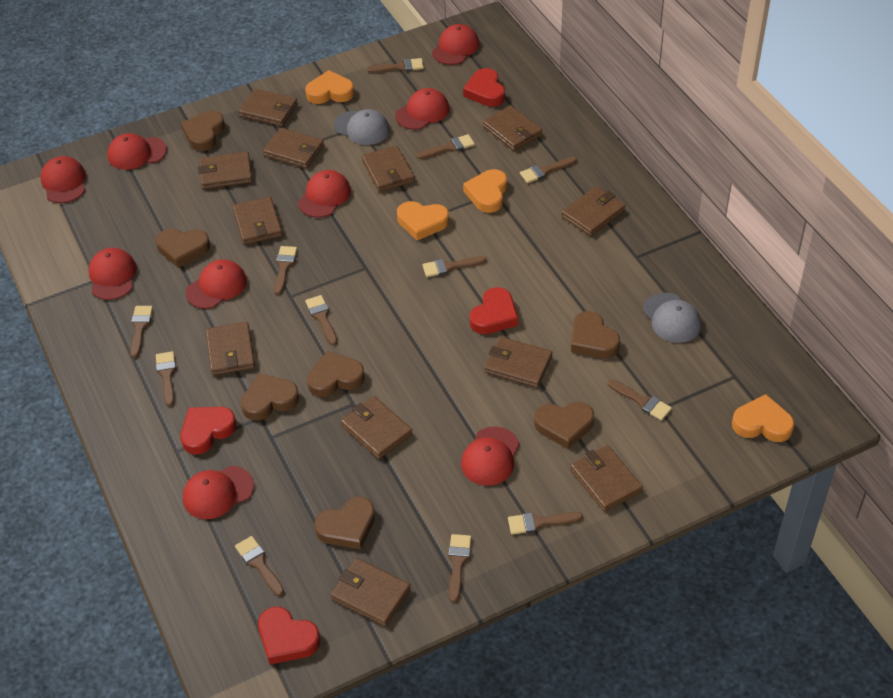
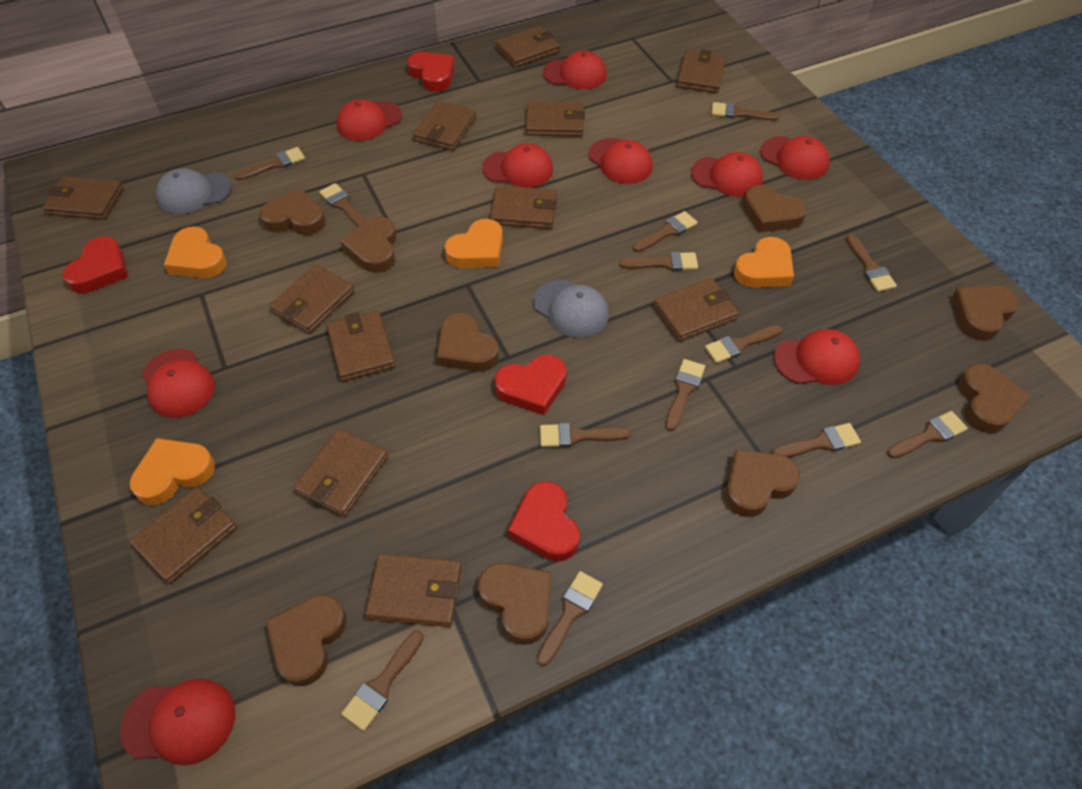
brown brush: [130,306,153,358] [156,351,176,407] [235,536,284,596] [274,246,297,295] [305,295,337,345] [367,58,424,73] [417,134,475,159] [422,256,487,277] [448,534,471,602] [508,512,583,535] [520,157,577,183] [608,379,672,421] = 12 -> [234,147,305,181] [319,183,366,227] [341,630,423,731] [537,571,603,666] [540,423,630,447] [619,252,698,271] [633,211,698,252] [665,359,705,431] [705,325,782,363] [711,102,779,121] [772,423,861,458] [846,234,897,292] [887,411,968,459] = 13
brown heart: [156,228,210,268] [181,111,225,151] [241,373,299,421] [307,351,365,397] [314,497,375,549] [534,402,594,449] [571,311,620,358] = 7 -> [260,189,326,235] [266,594,347,686] [340,217,396,273] [437,313,499,372] [478,563,551,645] [725,449,800,517] [743,185,807,232] [951,285,1019,341] [959,364,1031,433] = 9

